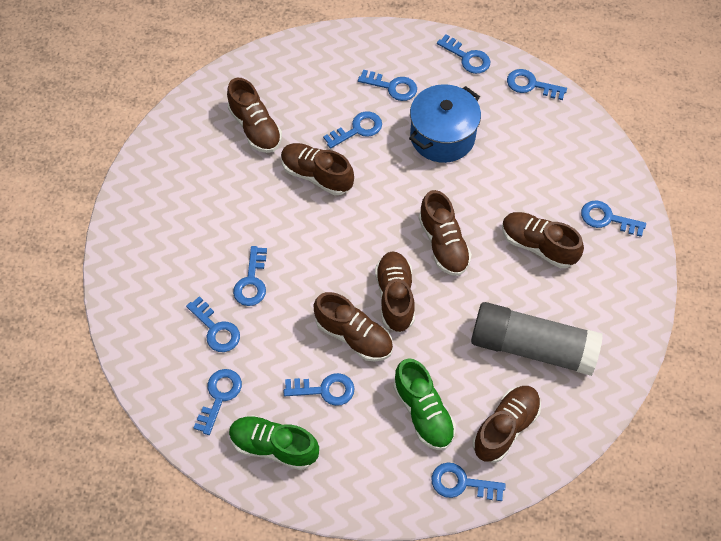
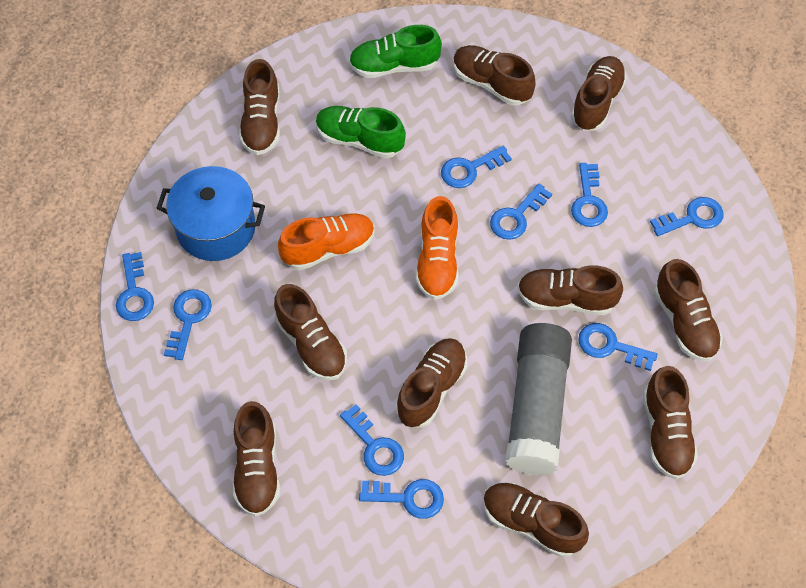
blue key: [186,296,240,352] [194,369,242,435] [233,246,267,306] [284,373,355,406] [323,111,382,149] [358,70,417,101] [431,462,506,501] [437,34,490,74] [507,69,567,100] [581,201,646,237] = 10 -> [116,252,154,321] [164,289,212,360] [340,404,404,476] [359,479,444,519] [441,146,512,188] [490,184,552,240] [571,163,608,227] [578,323,658,371] [650,197,724,236] = 9
brown shoe: [227,78,282,153] [281,143,354,195] [314,292,393,361] [375,251,415,333] [418,190,472,276] [473,386,541,463] [502,212,584,268] = 7 -> [233,401,280,517] [239,59,280,155] [274,284,347,381] [396,338,467,428] [453,45,536,105] [483,482,589,558] [517,265,623,315] [571,56,627,131] [643,366,698,479] [654,259,723,362] = 10
orange shoe: none = 0 -> [278,213,375,270] [416,196,459,300] = 2

